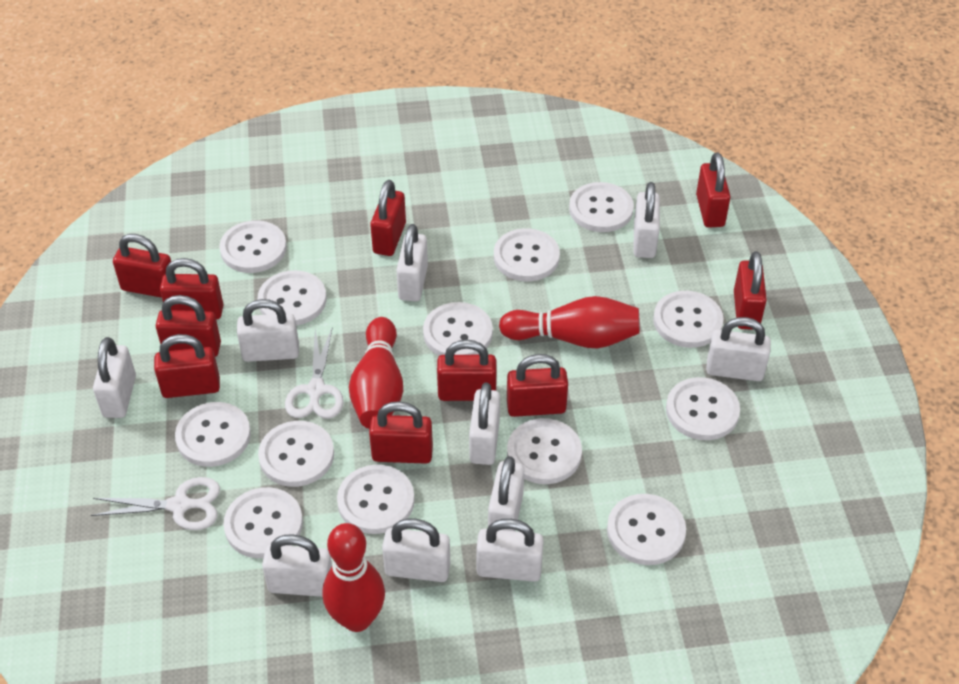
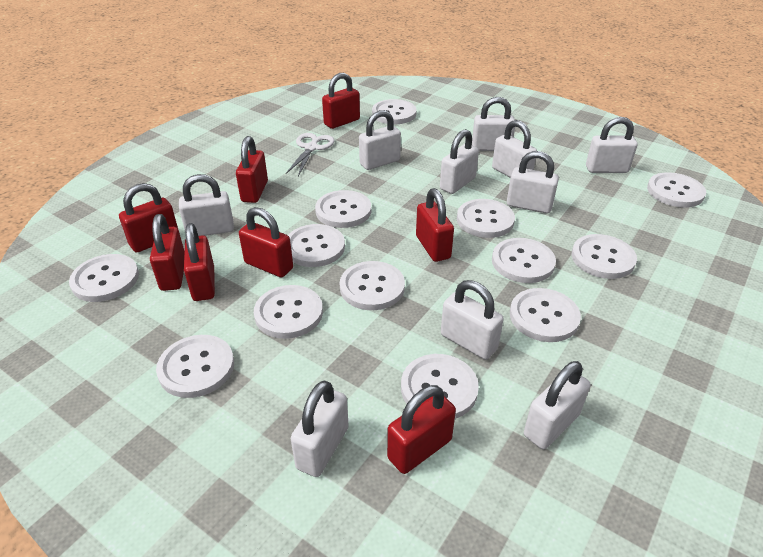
red bowling pin: [322,523,385,632] [349,317,403,429] [499,296,640,348] = 3 -> none = 0
red padlock: [113,234,171,298] [154,334,220,398] [156,295,221,357] [160,258,224,320] [369,401,433,464] [370,180,406,256] [437,340,497,401] [507,354,568,417] [696,152,731,228] [734,251,767,330] = 10 -> [119,183,178,253] [150,214,184,291] [184,223,215,301] [236,136,268,203] [239,207,293,277] [322,73,360,129] [387,385,456,474] [416,188,454,262] = 8
white scissors: [91,477,220,530] [285,327,344,419] = 2 -> [286,133,334,176] = 1

